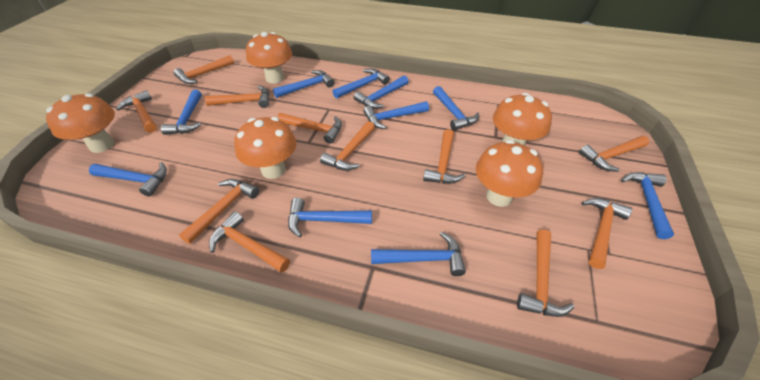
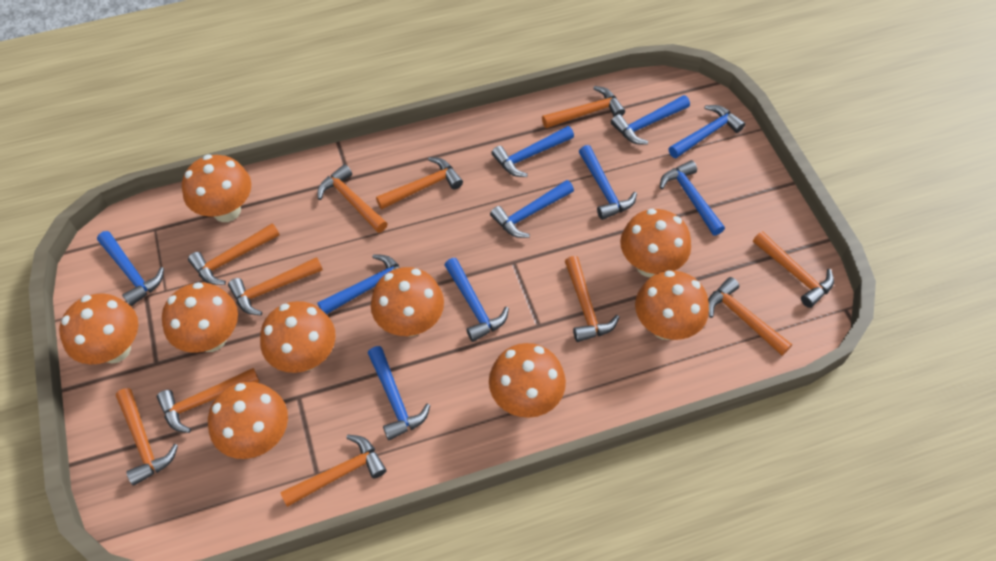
orange mushroom: [46,93,115,153] [234,117,297,179] [246,32,292,84] [476,140,543,207] [493,93,552,145] = 5 -> [59,293,138,364] [162,282,238,353] [182,154,251,222] [208,382,288,459] [260,301,336,373] [371,267,444,337] [489,343,566,418] [620,209,691,277] [635,270,709,340] = 9

